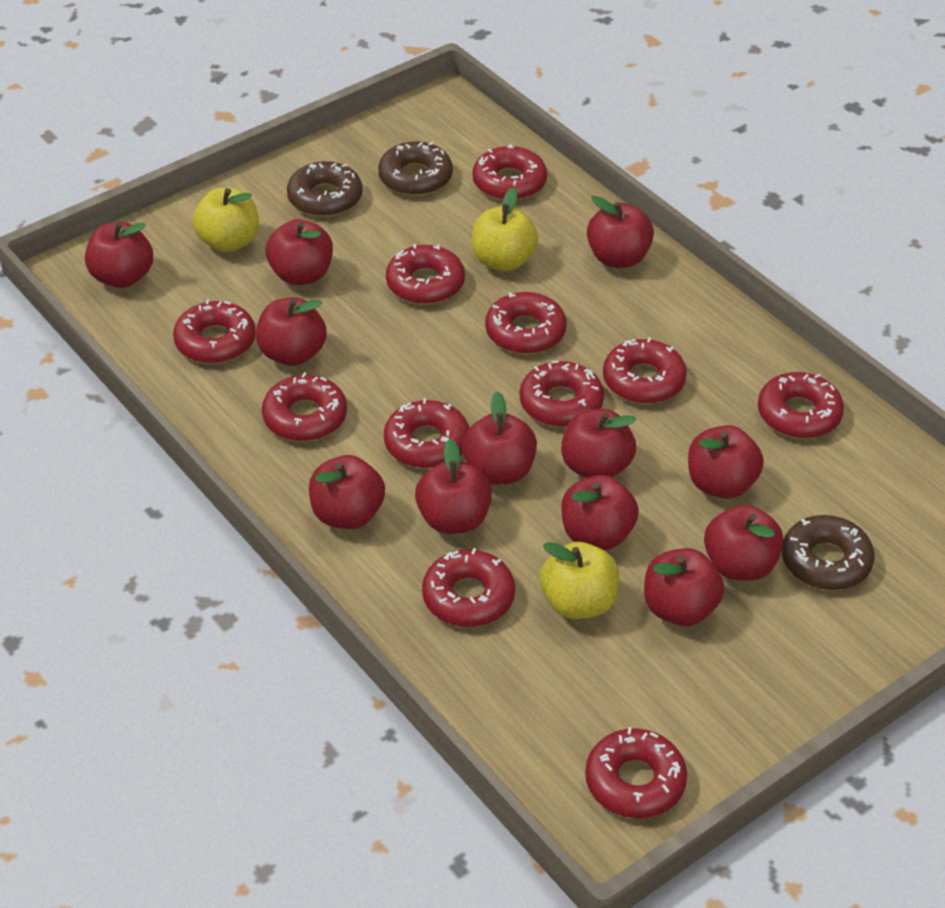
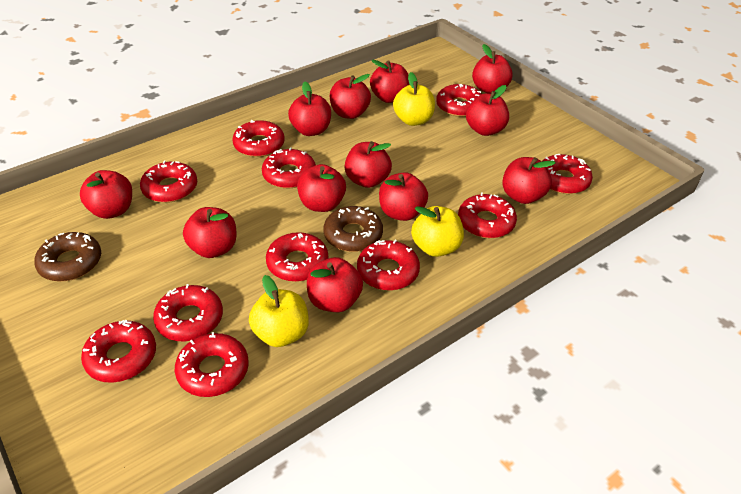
brown donut: [287,161,362,217] [378,141,453,196] [782,515,874,590] = 3 -> [34,232,101,282] [323,206,383,252] = 2

